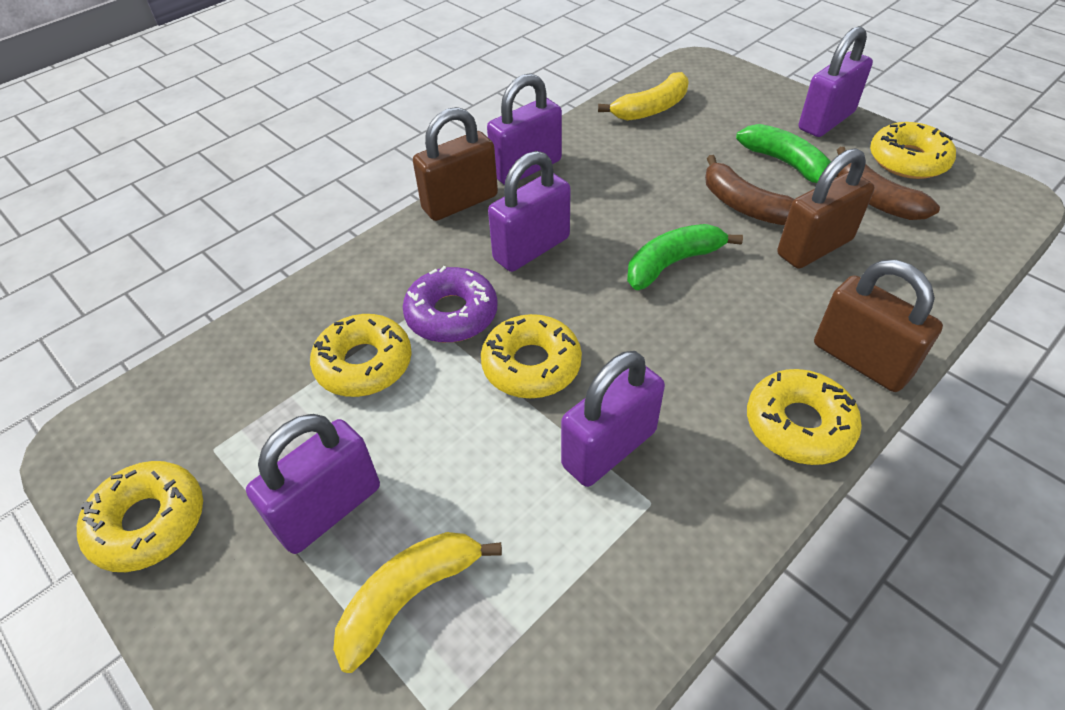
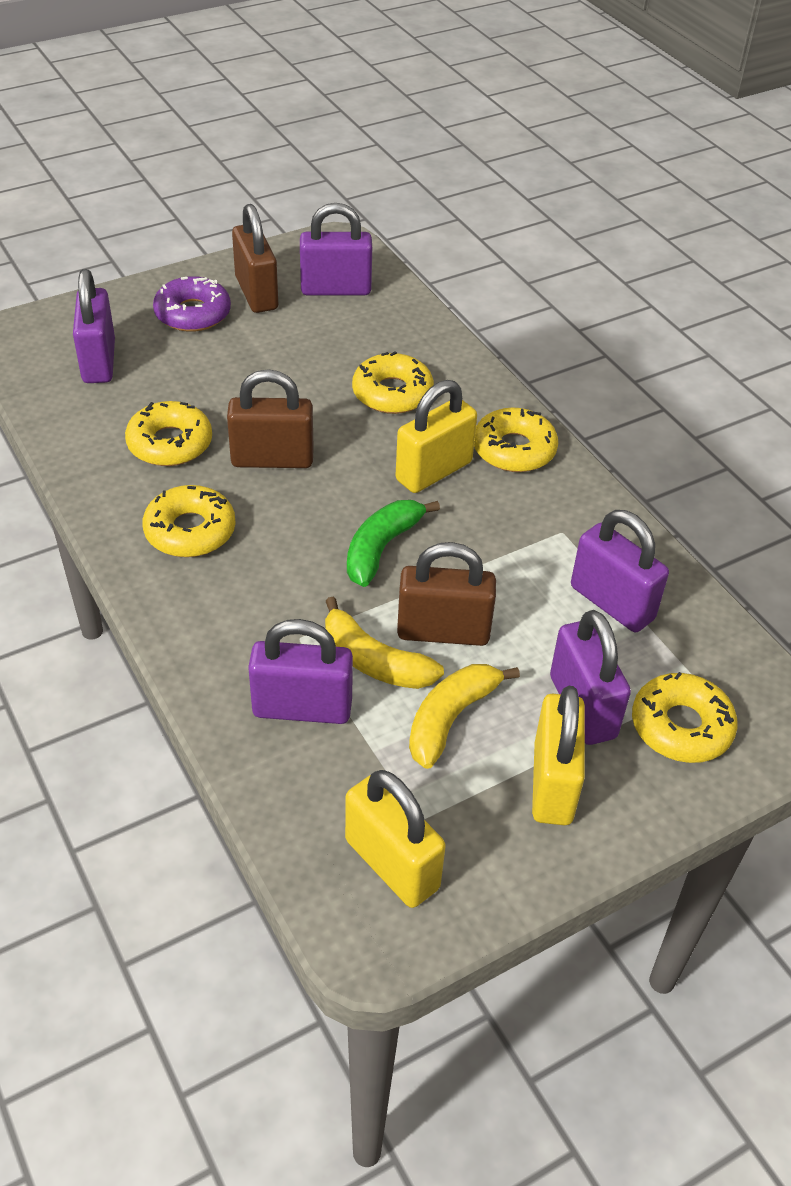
brown banana: [705,155,795,225] [836,147,940,220] = 2 -> none = 0
green banana: [627,224,743,290] [736,124,831,183] = 2 -> [347,500,440,587] = 1
yellow padlock: none = 0 -> [345,770,446,908] [396,380,477,493] [532,686,585,825] = 3

